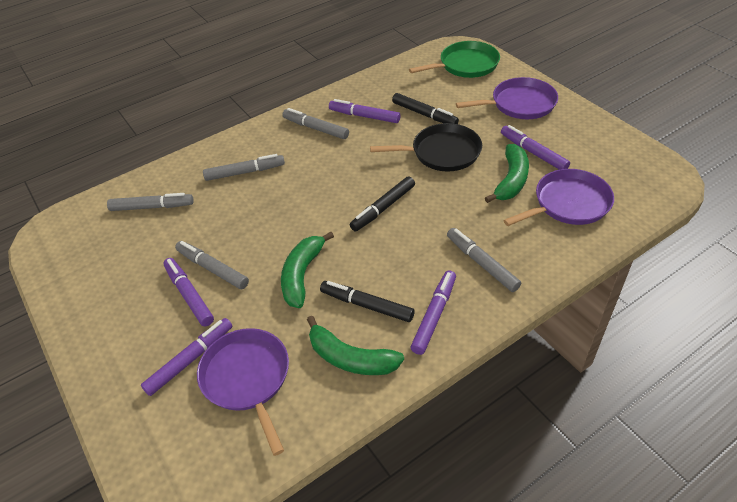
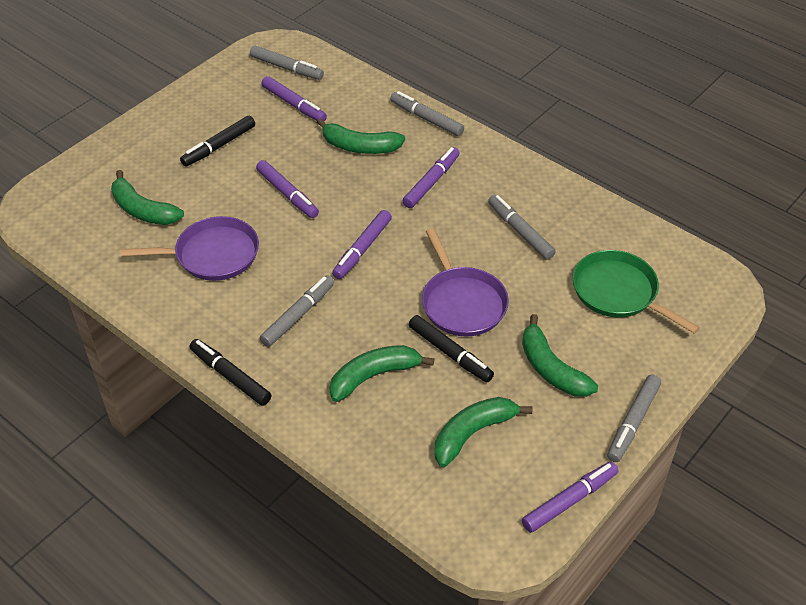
black pan: [370,123,482,172] = 1 -> none = 0
green banana: [281,232,334,308] [307,316,404,375] [485,144,529,203] = 3 -> [111,170,184,225] [317,118,405,154] [329,345,434,402] [435,397,532,467] [522,314,598,397] = 5
purple pan: [197,328,289,456] [456,77,558,119] [503,169,614,226] = 3 -> [121,216,259,281] [422,228,509,337] = 2

